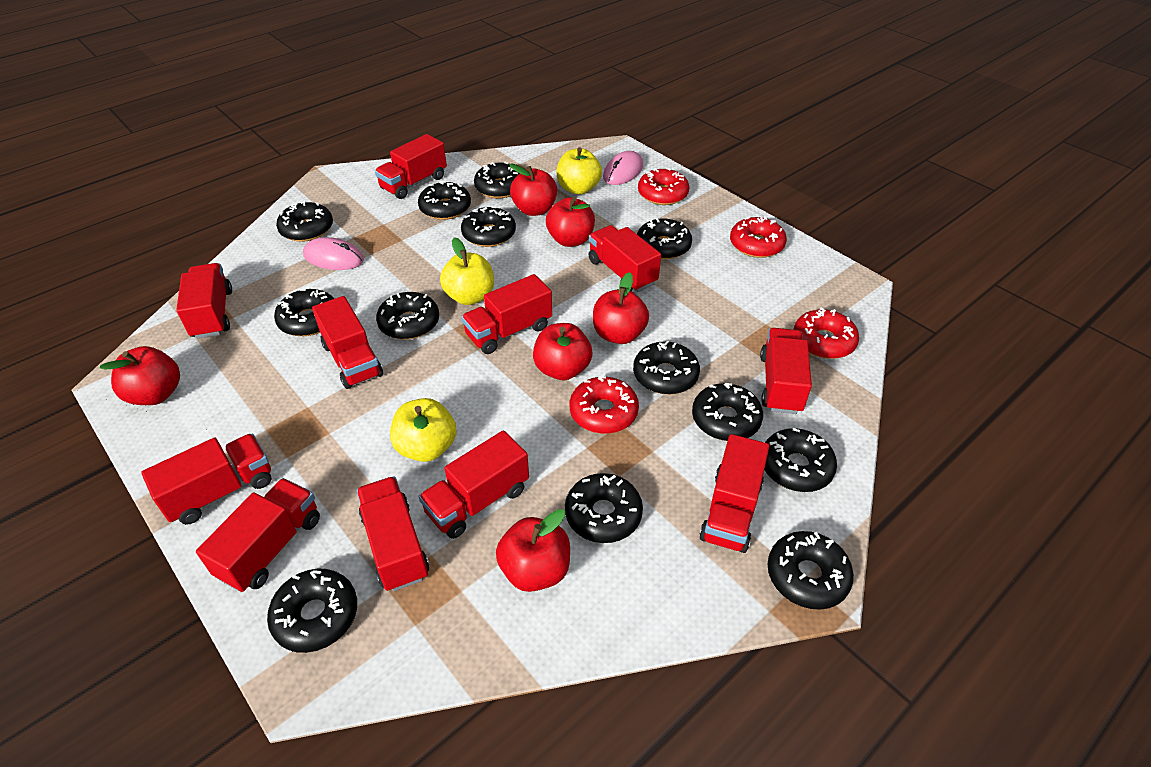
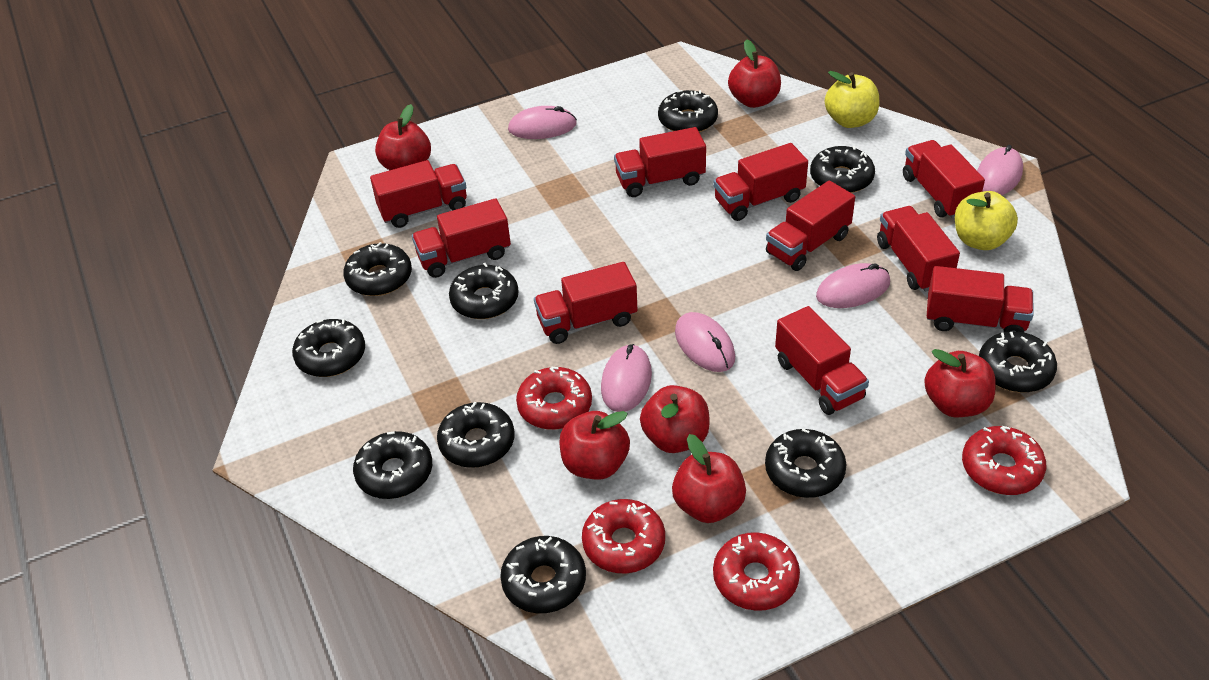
black donut: [267,569,357,653] [274,289,334,336] [276,201,333,242] [376,292,439,340] [418,181,471,220] [461,206,516,247] [474,162,520,198] [565,473,643,543] [633,340,700,395] [637,218,692,259] [692,383,763,441] [764,428,837,492] [767,531,854,610] = 13 -> [292,319,365,377] [343,242,412,296] [353,431,432,499] [437,402,514,468] [449,263,519,319] [500,536,586,613] [658,90,718,133] [765,429,846,498] [810,146,875,193] [979,331,1057,393] = 10
pink mouse: [303,237,364,270] [603,151,643,185] = 2 -> [508,106,577,139] [601,344,652,412] [675,312,735,372] [816,263,890,308] [977,145,1023,195] = 5
red truck: [141,433,271,525] [176,263,232,339] [196,478,320,592] [312,296,383,389] [356,476,429,591] [375,134,447,199] [419,430,529,539] [461,274,552,354] [588,225,661,292] [699,434,770,553] [760,328,812,414] = 11 -> [370,160,467,228] [412,198,511,278] [534,262,637,344] [614,127,706,197] [714,143,808,221] [766,180,855,271] [775,306,869,415] [877,206,960,292] [903,140,985,219] [927,266,1034,332] = 10
yellow apple: [390,398,457,462] [440,237,494,305] [557,147,602,194] = 3 -> [825,71,879,128] [955,191,1018,250] = 2

